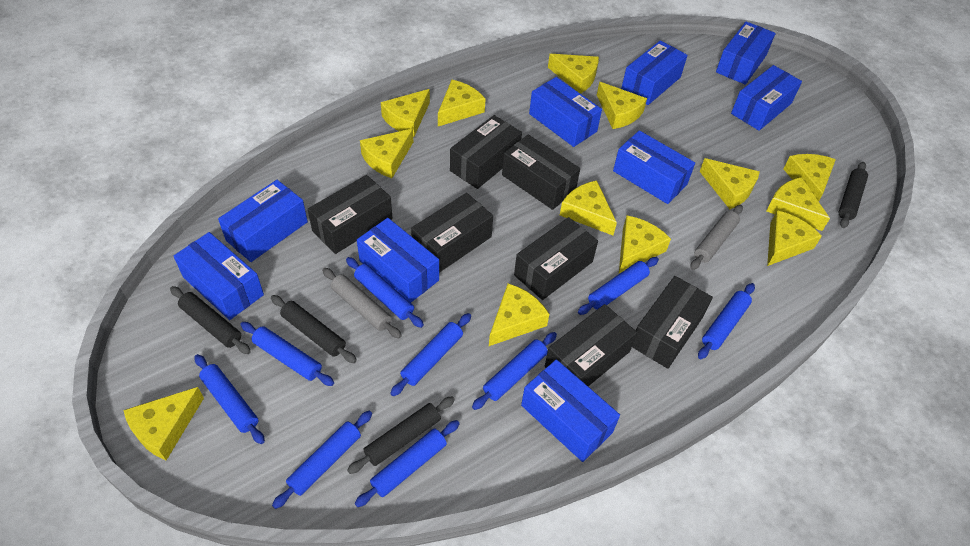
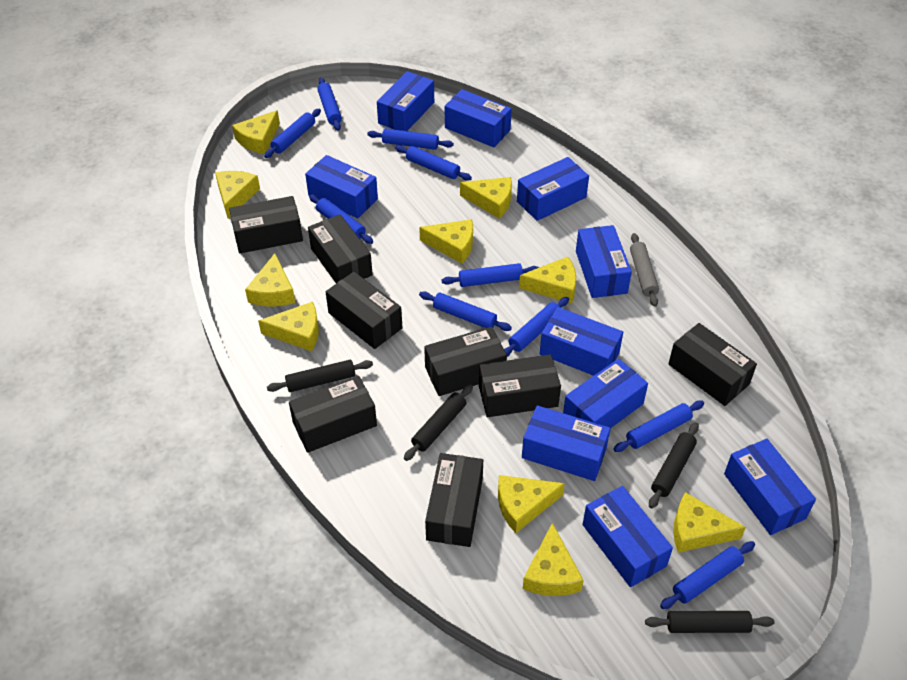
black box: [308,175,392,254] [411,193,493,273] [450,115,522,189] [502,134,580,210] [514,217,598,300] [545,304,637,386] [632,276,713,369] = 7 -> [229,196,303,254] [289,376,377,453] [308,214,373,283] [326,272,402,349] [424,327,507,396] [425,453,483,547] [479,354,561,417] [668,323,757,406] = 8
blue box: [173,232,264,320] [218,180,308,262] [357,218,439,303] [521,359,620,462] [529,77,602,147] [613,130,695,204] [621,41,688,105] [716,21,776,85] [731,65,802,131] = 9 -> [305,155,378,218] [377,71,434,131] [445,89,512,147] [517,157,589,221] [522,405,611,481] [540,307,623,376] [563,359,648,428] [576,225,632,298] [582,486,673,587] [724,439,816,535] = 10
blue rolling pin: [195,354,265,444] [240,322,334,386] [272,410,372,509] [346,257,424,328] [355,420,460,507] [390,313,471,396] [472,332,557,410] [578,257,659,315] [698,283,755,359] = 9 -> [264,109,321,158] [309,195,373,244] [317,78,342,131] [367,128,454,150] [395,145,472,181] [419,291,512,331] [442,263,539,287] [504,297,569,357] [614,400,704,452] [660,541,755,609] = 10
grey rolling pin: [322,268,401,338] [690,205,743,270] = 2 -> [630,233,659,307] = 1
yellow cheese: [123,387,204,460] [360,129,413,178] [381,89,430,137] [438,80,485,126] [489,283,549,346] [548,54,599,94] [560,180,617,235] [597,82,647,129] [619,215,671,273] [699,158,760,209] [767,177,830,231] [767,210,822,266] [784,154,836,201] = 13 -> [215,171,260,218] [232,110,280,154] [245,253,295,306] [258,302,319,351] [419,219,473,264] [460,177,512,219] [498,475,565,533] [519,257,576,304] [523,523,584,596] [673,492,746,553] = 10

